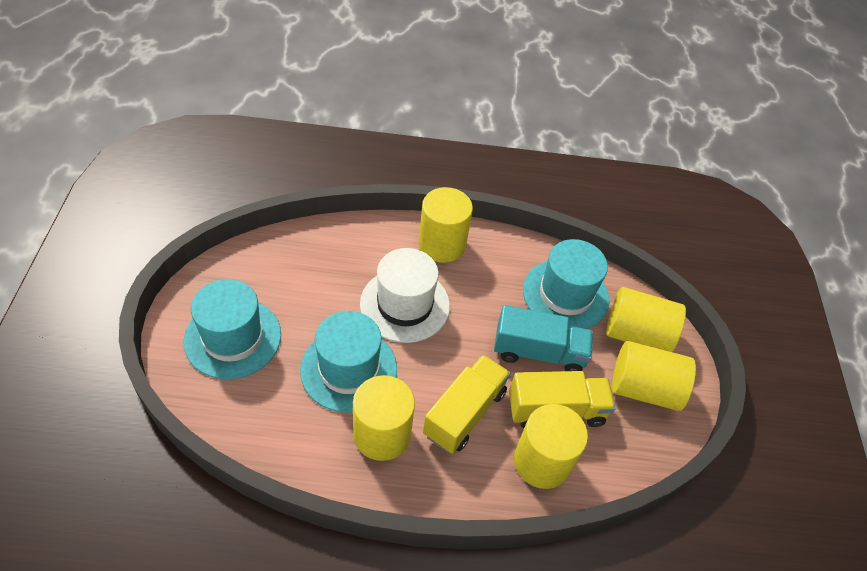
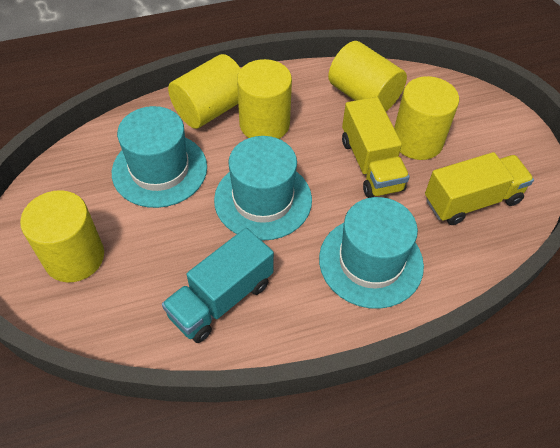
white hat: [360,248,450,343] = 1 -> none = 0

